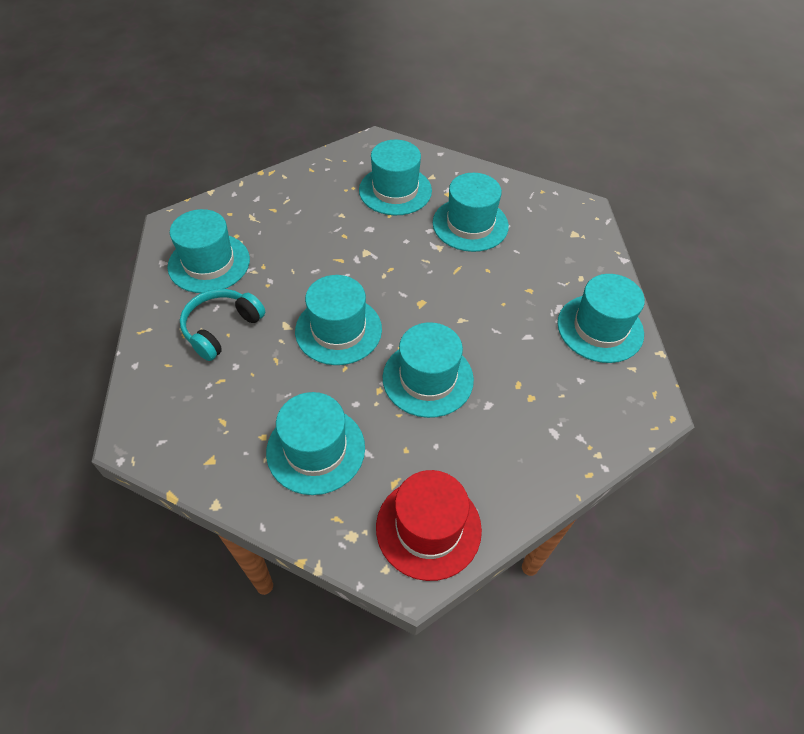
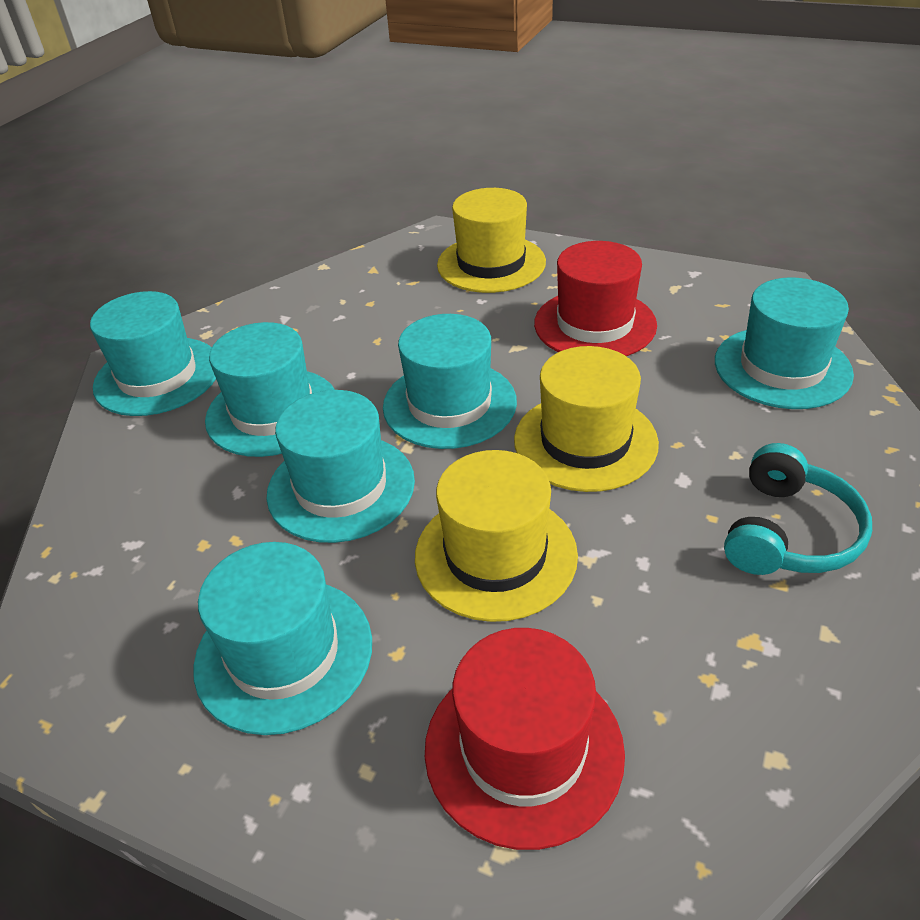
red hat: [376,470,482,581] = 1 -> [425,628,625,850] [534,241,657,356] = 2
turquoise hat: [167,209,250,293] [266,392,365,495] [295,275,382,365] [359,140,432,215] [383,322,474,418] [433,173,509,252] [557,274,645,363] = 7 -> [90,291,216,416] [193,542,372,735] [205,322,335,457] [266,390,415,543] [383,314,517,449] [715,277,854,409] = 6
yellow hat: none = 0 -> [415,450,578,622] [437,188,546,293] [514,346,659,492] = 3

